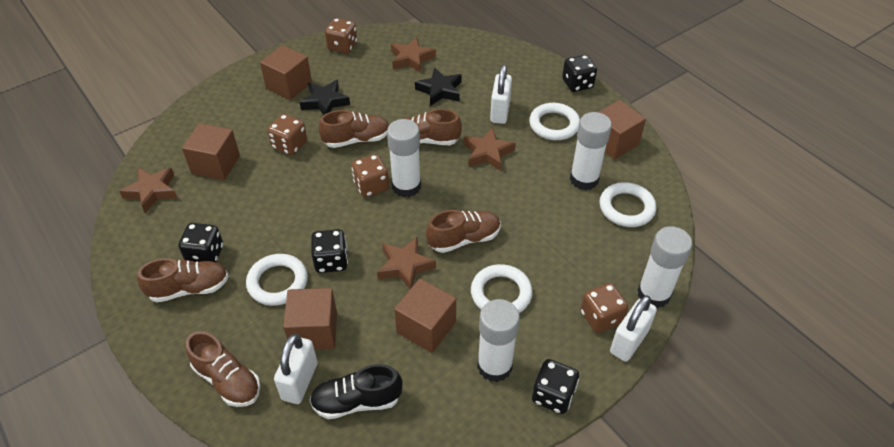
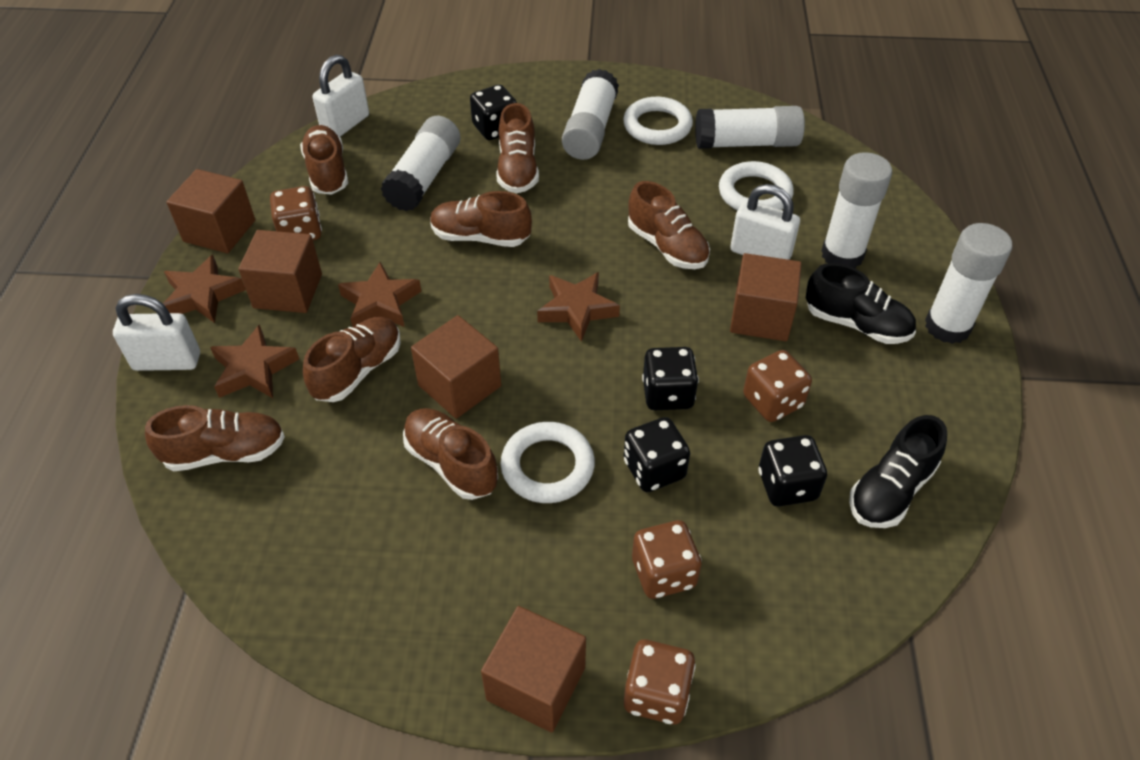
black shoe: [309,364,403,419] = 1 -> [806,263,916,344] [849,415,947,528] = 2
black star: [300,80,350,115] [415,68,462,106] = 2 -> none = 0
brown shoe: [137,258,229,302] [185,331,260,407] [319,110,389,148] [403,109,462,145] [426,210,501,253] = 5 -> [145,405,285,471] [300,125,348,195] [303,317,401,402] [403,408,498,500] [430,191,532,247] [497,103,539,193] [628,181,710,269] = 7
white glue stick: [387,119,421,197] [477,299,520,382] [570,112,612,190] [637,226,692,308] = 4 -> [381,116,460,211] [562,69,619,160] [695,106,805,149] [821,152,892,269] [925,223,1012,344] = 5
white ring: [246,254,308,306] [471,264,533,313] [529,103,580,140] [600,182,656,227] = 4 -> [501,422,595,503] [623,97,693,145] [719,161,794,211] = 3

